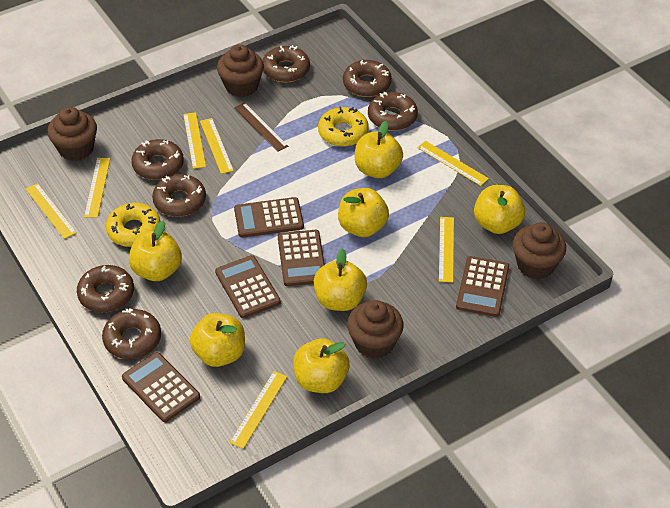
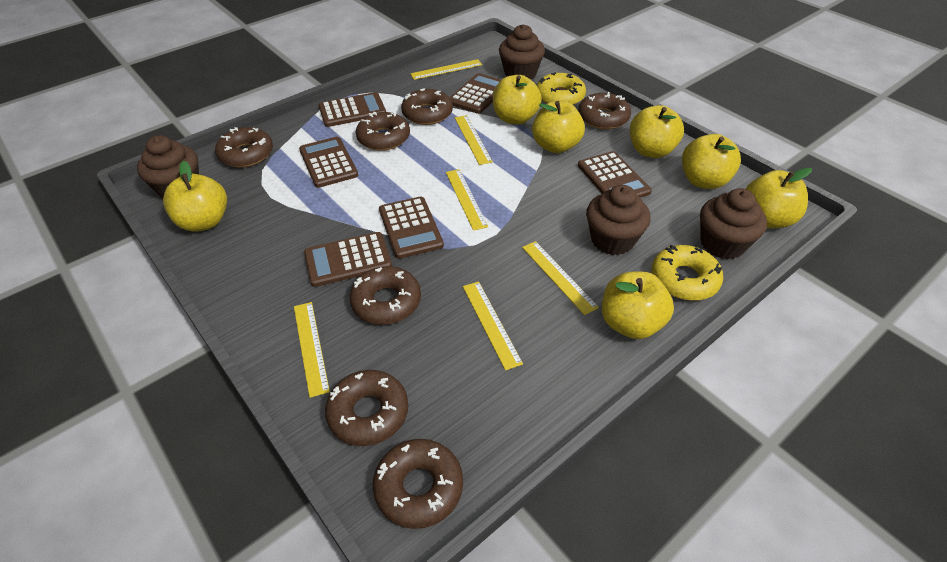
brown calculator: [122,352,200,422] [215,255,281,318] [234,197,304,238] [278,230,325,286] [456,256,509,317] = 5 -> [299,137,358,188] [304,232,392,287] [319,92,386,127] [379,197,444,259] [450,73,501,114] [578,151,652,198] = 6
brown ruler: [234,102,288,152] = 1 -> none = 0
yellow ruler: [26,183,77,239] [84,158,110,218] [183,112,206,169] [200,118,234,174] [230,371,287,449] [417,141,489,186] [439,217,454,282] = 7 -> [294,302,330,398] [410,59,482,80] [446,169,488,231] [455,115,493,165] [463,281,523,371] [522,241,599,315] = 6

